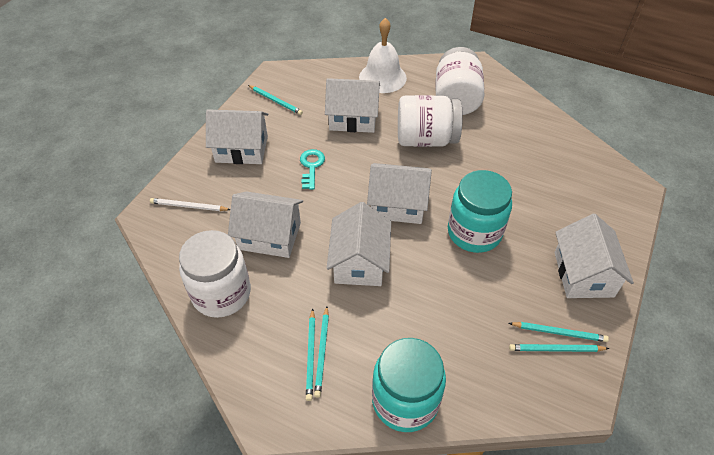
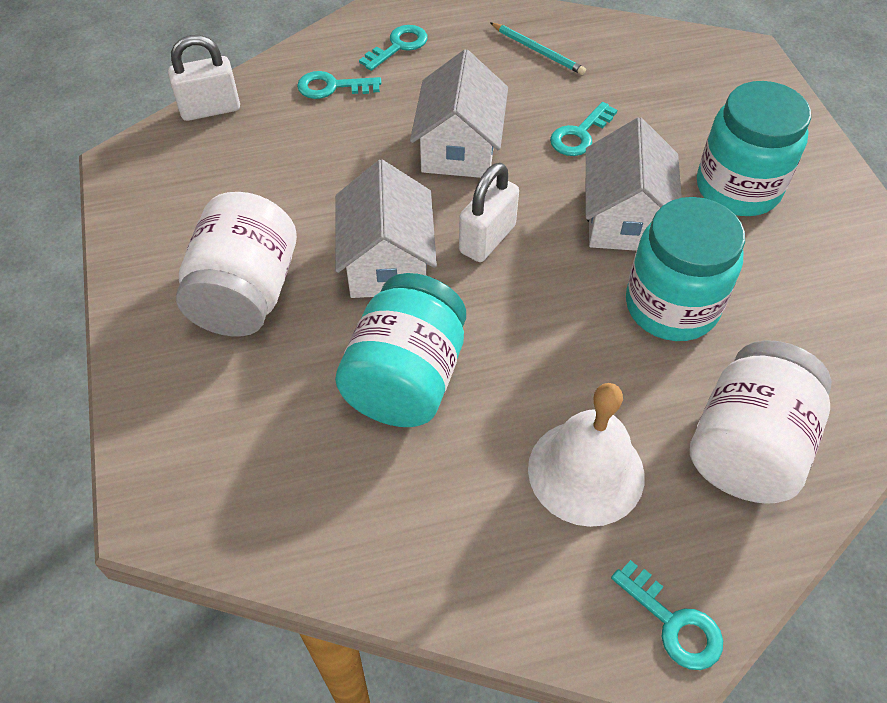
turquoise jar: [372,338,446,432] [448,170,512,253] = 2 -> [335,273,466,427] [626,197,745,341] [697,81,811,216] = 3
turquoise key: [300,149,325,190] = 1 -> [297,71,381,99] [359,25,428,71] [550,102,617,156] [611,560,723,670] = 4
turquoise pencil: [248,85,303,115] [306,308,315,401] [314,306,329,397] [509,322,609,342] [509,344,609,352] = 5 -> [490,23,586,75] = 1
white house: [206,109,268,164] [228,191,303,258] [325,78,380,133] [326,202,391,286] [367,163,432,224] [554,214,634,298] = 6 -> [335,160,437,298] [410,49,508,178] [586,117,682,251] = 3
white jar: [179,230,251,318] [398,95,463,147] [435,47,484,115] = 3 -> [176,192,297,337] [690,340,832,504] = 2
white padlock: none = 0 -> [168,35,240,121] [459,163,519,262] = 2
white pencil: [150,198,231,211] = 1 -> none = 0

